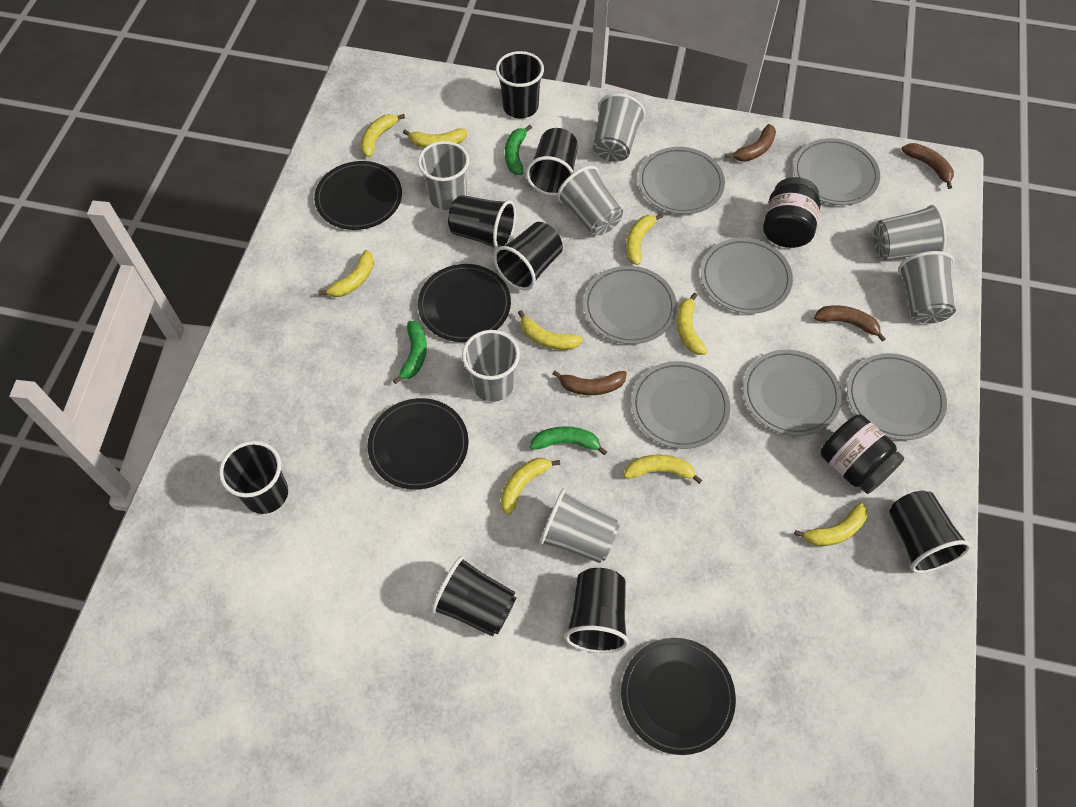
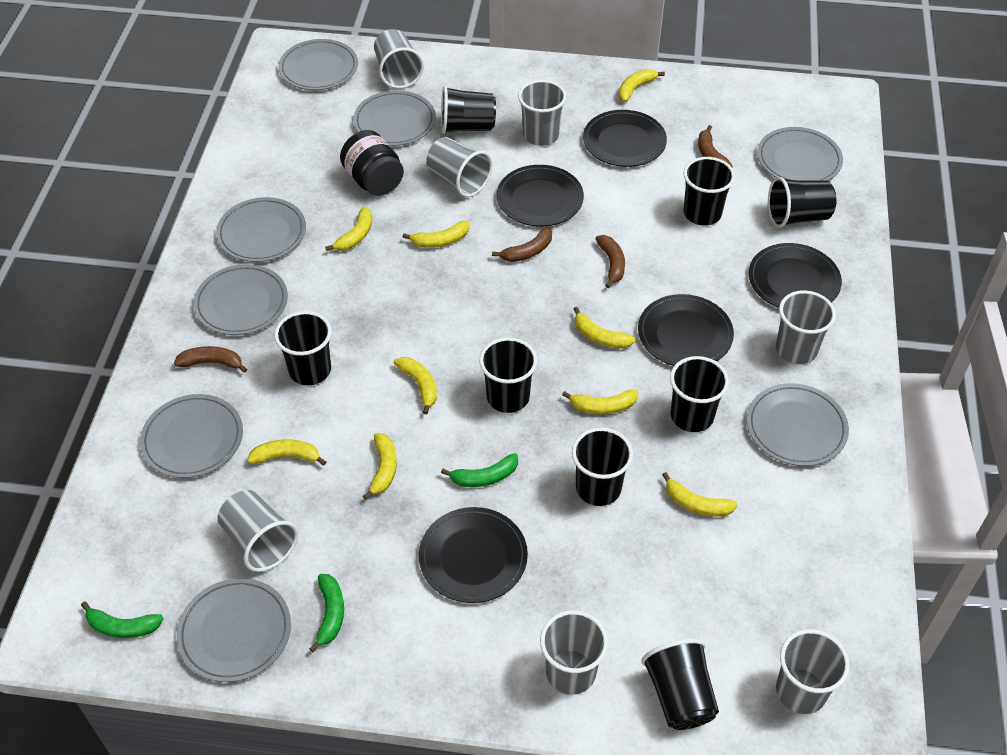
black jar: [763,177,820,248] [820,415,904,494] = 2 -> [340,130,404,196] = 1
black plate: [314,161,402,230] [367,398,469,490] [418,264,511,342] [621,638,736,755] = 4 -> [419,507,528,603] [497,165,584,226] [583,110,667,167] [638,294,734,366] [749,243,842,308] = 5
grey plate: [583,266,677,344] [631,361,730,449] [638,147,725,214] [701,238,793,314] [743,350,842,436] [793,138,880,205] [847,353,947,440] = 7 -> [140,394,243,478] [177,578,291,682] [193,264,288,335] [216,197,306,262] [278,39,358,90] [353,90,436,146] [747,383,849,466] [757,127,843,181] = 8

